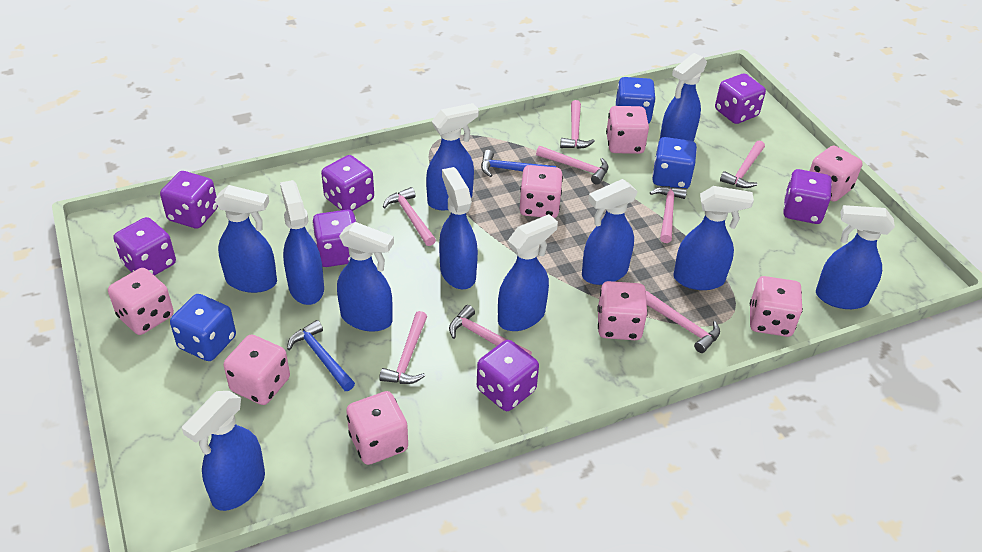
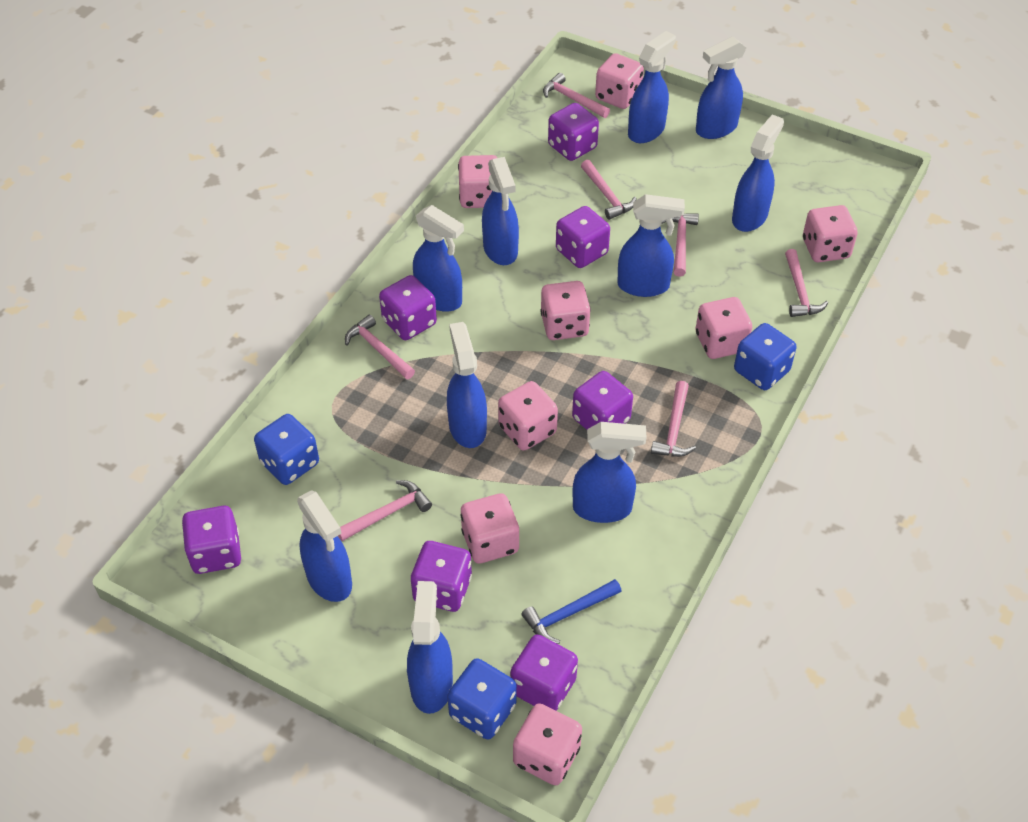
blue hammer: [287,320,355,391] [481,150,556,177] = 2 -> [522,579,621,644] = 1
blue spray bottle: [182,391,265,511] [215,185,277,293] [280,180,324,305] [337,222,394,331] [426,103,479,210] [439,167,478,289] [498,214,558,331] [582,179,638,285] [660,53,707,142] [673,186,754,290] [816,205,895,309] = 11 -> [297,490,352,602] [407,581,453,714] [413,205,464,312] [447,322,487,448] [482,157,519,265] [572,422,647,523] [617,194,685,297] [628,31,676,143] [696,36,746,139] [732,114,784,232] = 10
pink hammer: [379,311,427,384] [383,187,436,246] [449,305,532,355] [536,146,608,185] [560,100,595,149] [646,291,720,353] [650,186,687,243] [720,140,765,188] = 8 -> [338,480,432,541] [345,315,415,379] [543,73,610,118] [581,160,636,220] [651,381,696,457] [662,214,699,277] [785,249,828,317] = 7

